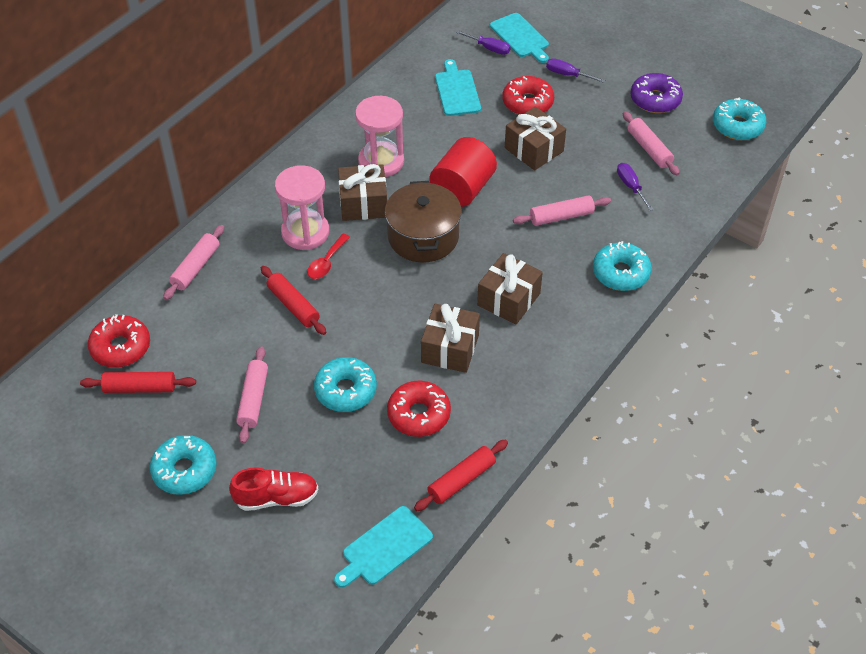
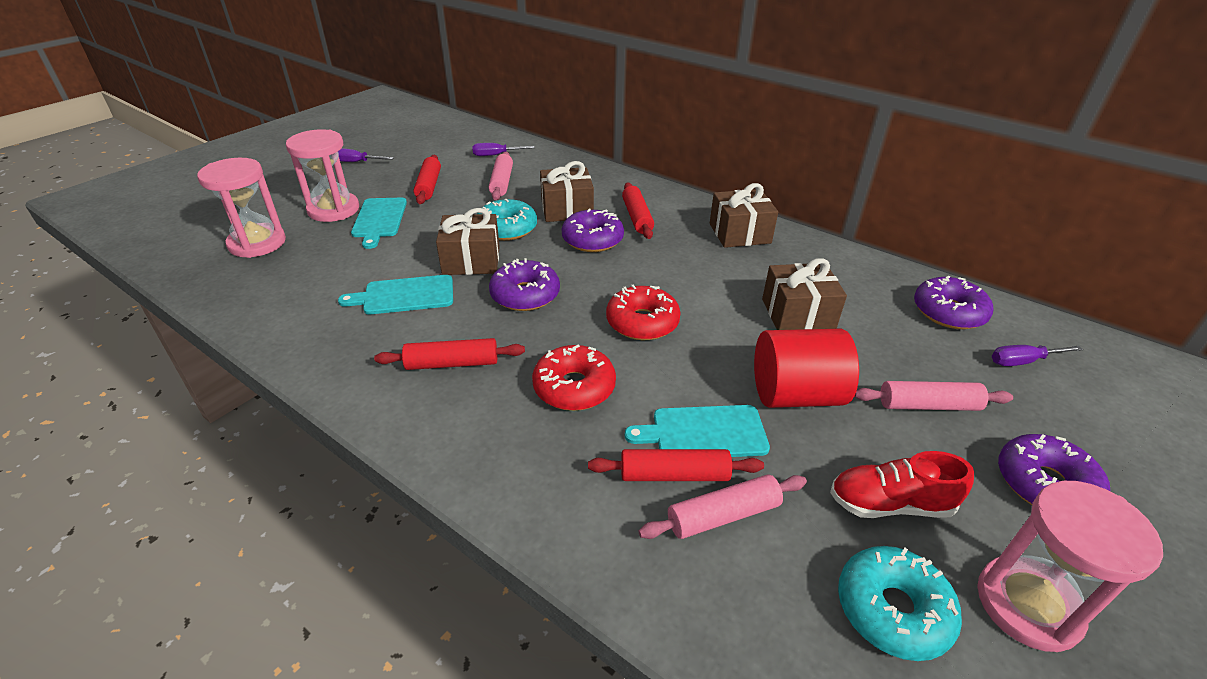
brown pot: [385,181,462,262] = 1 -> none = 0
pink hourglass: [275,165,329,250] [355,96,404,177] = 2 -> [197,158,286,258] [286,130,359,222] [977,481,1163,652] = 3
pink rolling pin: [163,225,224,300] [236,346,268,444] [513,195,611,226] [623,112,680,175] = 4 -> [489,152,513,200] [638,475,807,539] [854,381,1013,411] = 3
purple donut: [631,73,683,113] = 1 -> [489,258,560,311] [562,209,624,252] [914,276,993,329] [998,434,1110,505] = 4
red donut: [88,314,150,368] [387,381,451,437] [503,76,554,114] = 3 -> [532,345,616,411] [606,285,681,340] = 2
red rolling pin: [80,372,196,393] [261,266,326,335] [414,440,508,511] = 3 -> [374,338,525,370] [414,155,441,204] [588,449,764,481] [622,183,654,239] = 4
red spoon: [307,234,350,279] = 1 -> none = 0
turquoise donut: [150,435,217,495] [314,357,377,412] [593,241,652,291] [713,97,766,140] = 4 -> [477,199,537,241] [838,546,962,661] = 2

